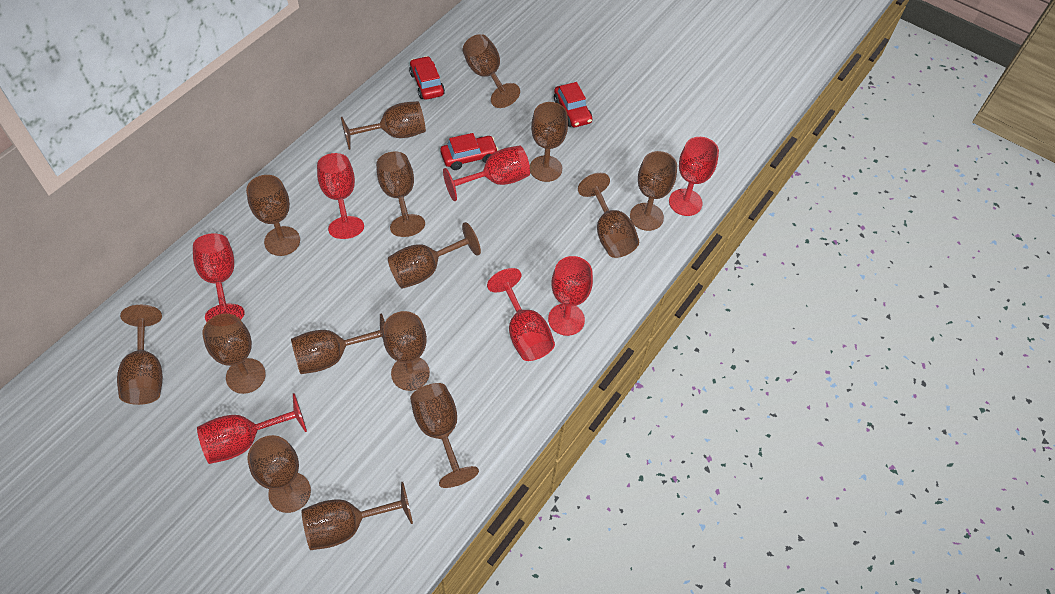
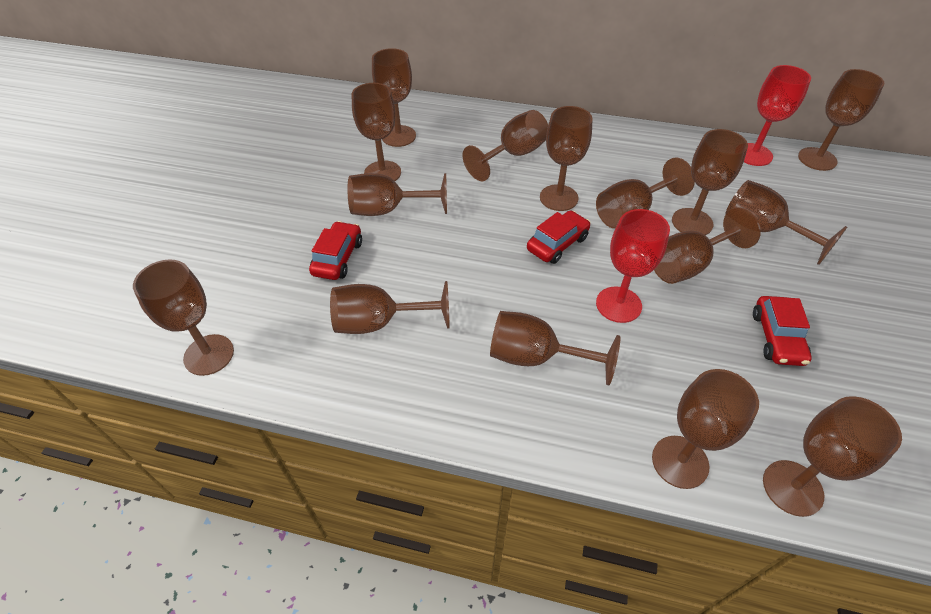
red goblet: [193,233,245,322] [197,393,307,464] [317,153,364,239] [443,145,530,201] [487,268,555,361] [548,256,593,336] [669,137,719,216] = 7 -> [596,209,670,323] [744,65,811,166] = 2

